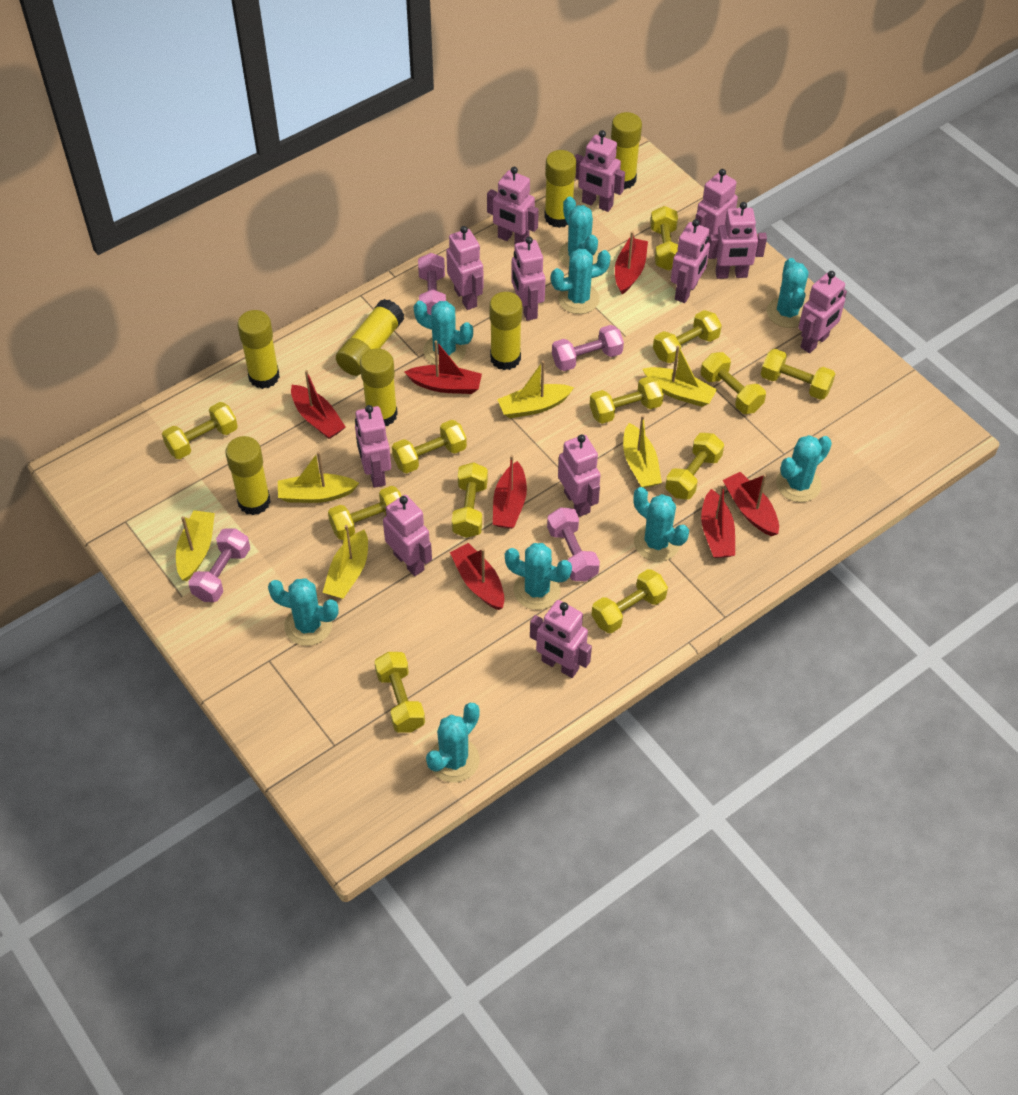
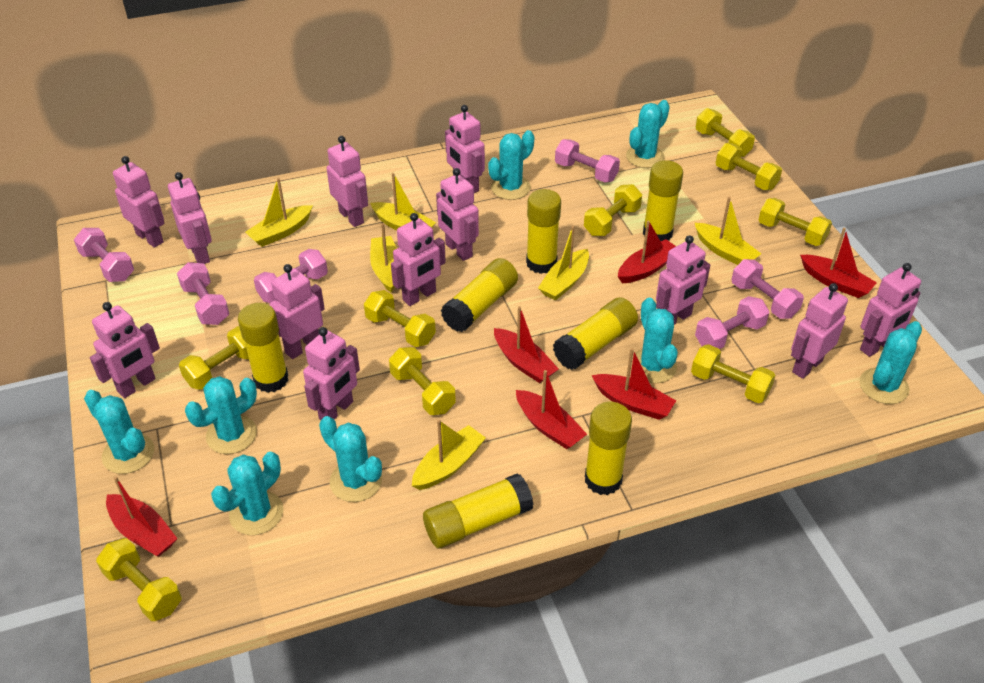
pink dumbbell: [188,528,250,602] [418,253,446,315] [547,507,600,581] [552,325,624,371] = 4 -> [74,228,134,282] [177,262,229,325] [254,249,328,303] [555,139,620,182] [695,296,770,349] [731,259,804,319] = 6
red boat: [291,370,346,439] [405,340,482,394] [450,543,504,610] [493,455,527,529] [615,231,648,294] [701,484,735,558] [723,472,779,536] = 7 -> [106,476,178,557] [494,306,559,383] [516,370,587,449] [592,348,676,420] [618,221,676,283] [800,228,877,298] = 6
turquoise cactus: [268,578,339,646] [413,301,473,365] [426,703,480,783] [505,543,572,610] [551,249,611,314] [558,197,599,268] [633,487,689,562] [767,258,809,328] [776,435,832,502] = 9 -> [84,390,154,474] [185,376,257,454] [211,452,284,535] [319,416,382,502] [488,130,534,200] [626,100,670,168] [631,298,678,383] [860,321,922,404] = 8
yellow dumbbell: [162,402,238,459] [328,486,401,540] [374,652,425,733] [392,420,467,473] [452,462,488,538] [590,376,664,424] [591,569,668,633] [650,206,678,271] [653,310,722,363] [665,433,724,500] [701,352,766,414] [761,349,835,400] = 12 -> [96,538,182,621] [179,326,249,390] [364,290,436,347] [389,347,456,415] [584,184,642,236] [691,344,776,403] [696,108,755,157] [716,143,782,190] [758,198,832,246] = 9

